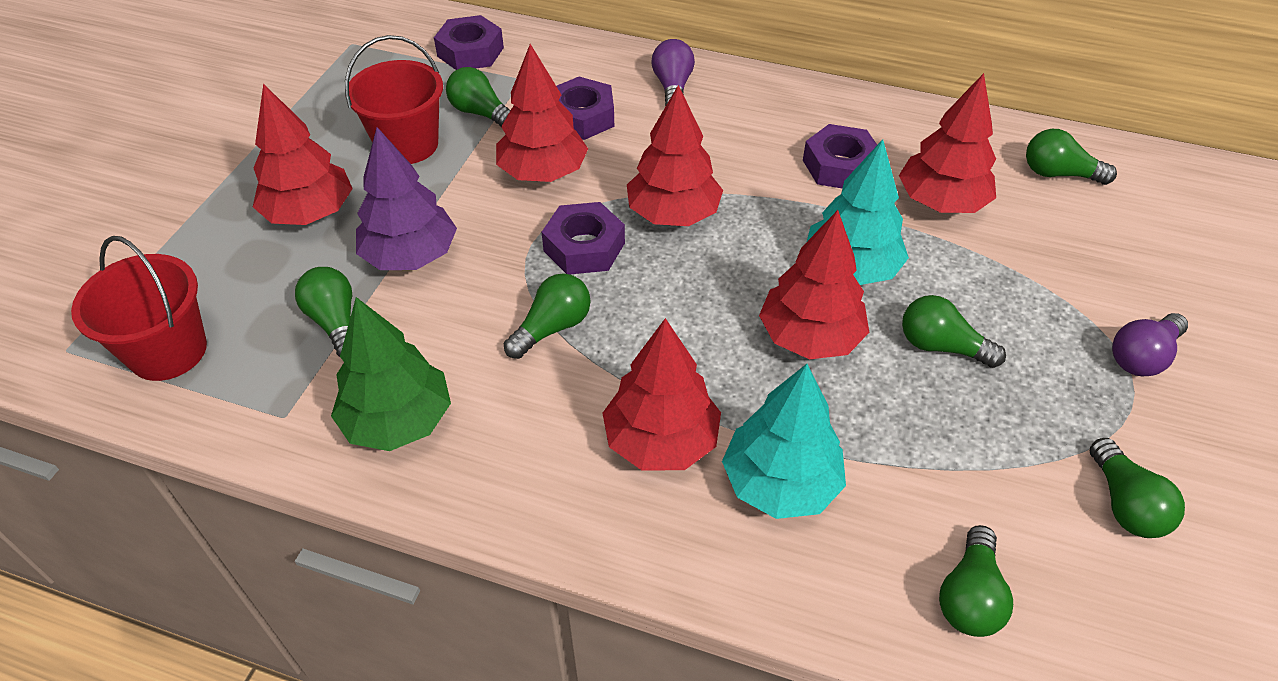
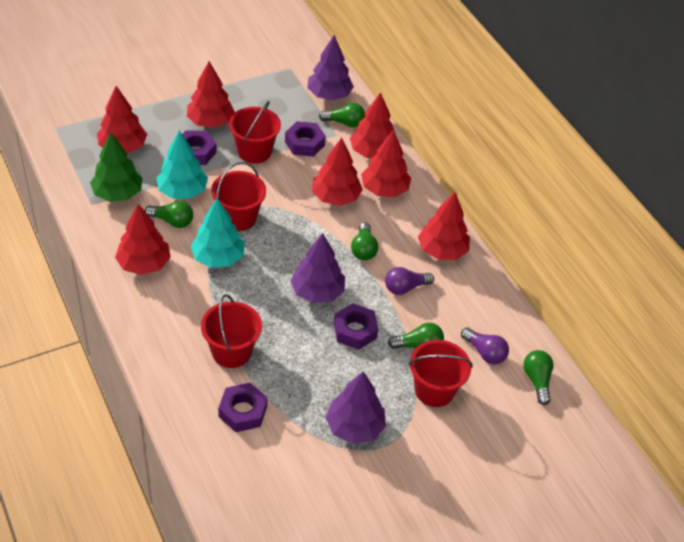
green light bulb: [295,267,352,358] [446,67,510,126] [504,273,590,359] [902,295,1006,368] [939,525,1013,637] [1026,129,1117,185] [1090,438,1185,538] = 7 -> [145,201,193,228] [319,103,365,127] [351,222,378,260] [388,323,444,349] [524,350,554,405] = 5
purple tree: [356,127,457,270] = 1 -> [291,233,345,303] [307,35,354,100] [325,372,386,444] = 3
red bucket: [71,236,207,381] [345,35,443,164] = 2 -> [201,294,262,368] [211,162,266,231] [229,101,281,164] [409,340,473,407] = 4
red tree: [253,84,353,225] [496,44,588,182] [603,318,721,470] [627,85,723,226] [759,210,869,359] [899,73,996,213] = 6 -> [97,86,147,153] [115,204,171,275] [187,61,235,128] [312,137,363,206] [350,92,395,158] [361,130,411,197] [418,192,470,260] = 7

